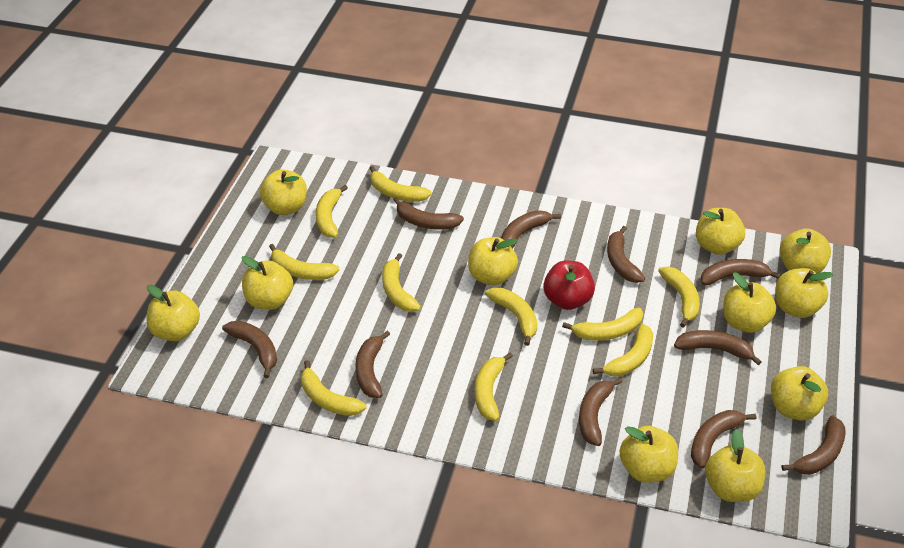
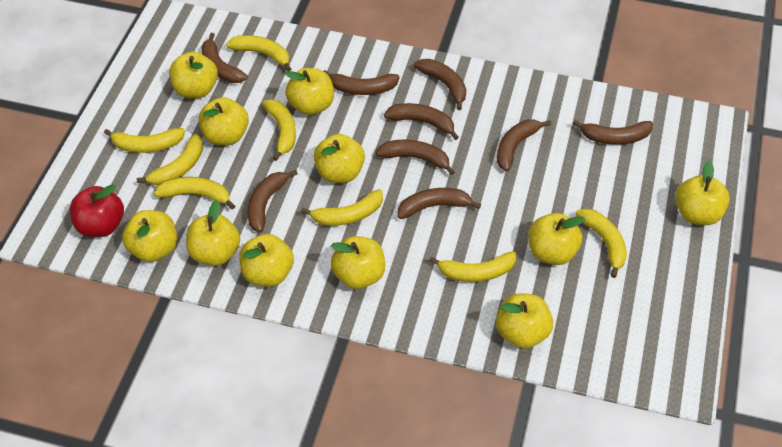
brown banana: [222,321,277,378] [355,331,390,398] [393,197,464,229] [501,210,561,249] [579,378,622,446] [607,226,645,283] [674,330,762,365] [691,410,756,468] [701,259,781,285] [782,415,845,475] = 10 -> [201,33,248,83] [247,170,298,233] [324,70,400,95] [376,140,455,175] [384,103,459,140] [398,188,481,219] [414,59,466,110] [497,119,551,171] [573,120,653,145] = 9
yellow banana: [269,244,340,280] [301,360,366,416] [316,185,348,238] [370,166,432,202] [382,253,421,312] [475,352,513,421] [485,287,537,346] [562,308,643,340] [593,324,653,376] [658,266,700,328] = 10 -> [104,128,185,153] [137,134,203,185] [154,177,235,209] [226,35,291,72] [262,99,296,161] [301,189,383,226] [429,251,516,282] [575,208,627,278] = 8

